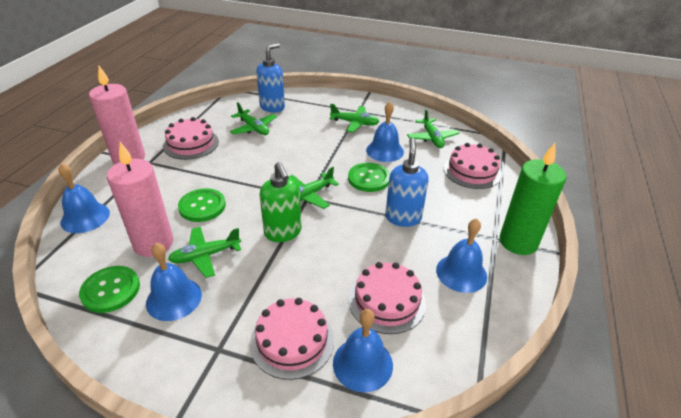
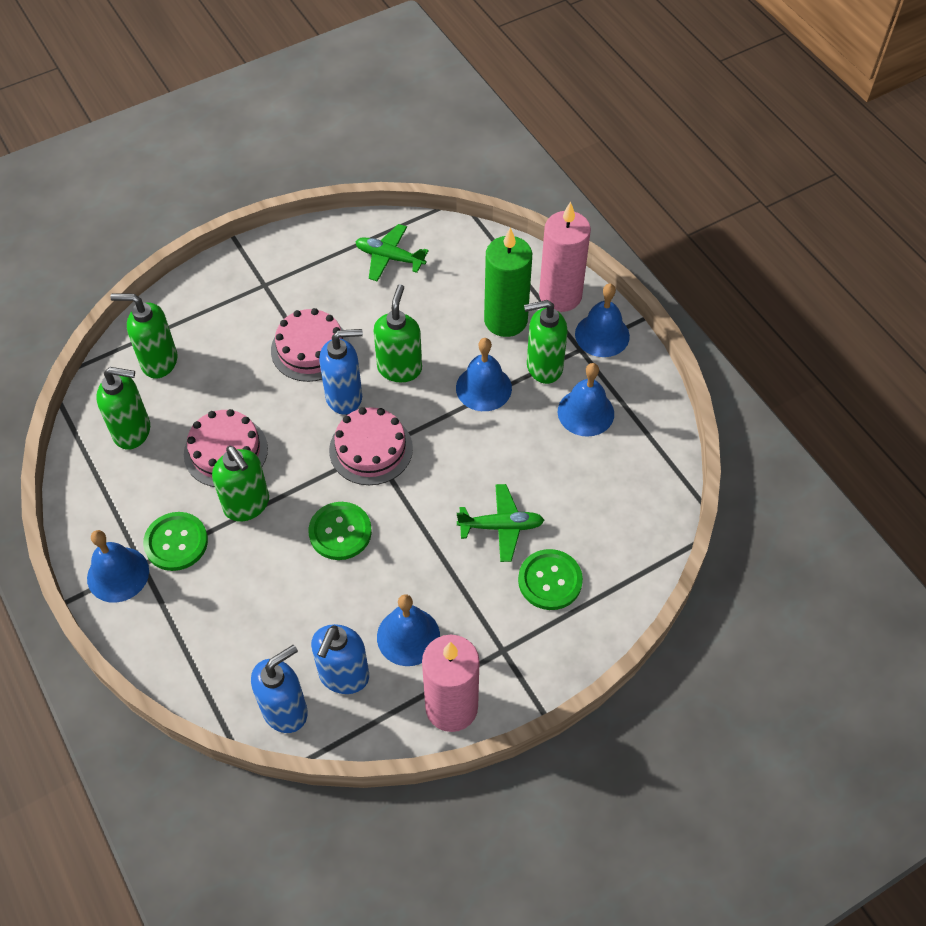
blue soap dispenser: [256,43,285,112] [385,138,429,227] = 2 -> [251,645,308,733] [311,624,369,694] [319,329,363,415] = 3
green plane: [168,227,241,278] [230,102,277,135] [288,167,339,209] [329,104,379,133] [407,109,460,148] = 5 -> [355,224,429,282] [457,484,544,562] = 2
green soap dispenser: [260,162,301,242] = 1 -> [96,367,150,450] [110,294,177,378] [212,446,269,522] [373,284,422,382] [524,300,568,384] = 5
pink cake: [163,117,219,160] [250,298,334,380] [349,262,426,334] [444,143,502,189] = 4 -> [184,409,268,487] [271,308,350,382] [329,407,413,485] = 3

